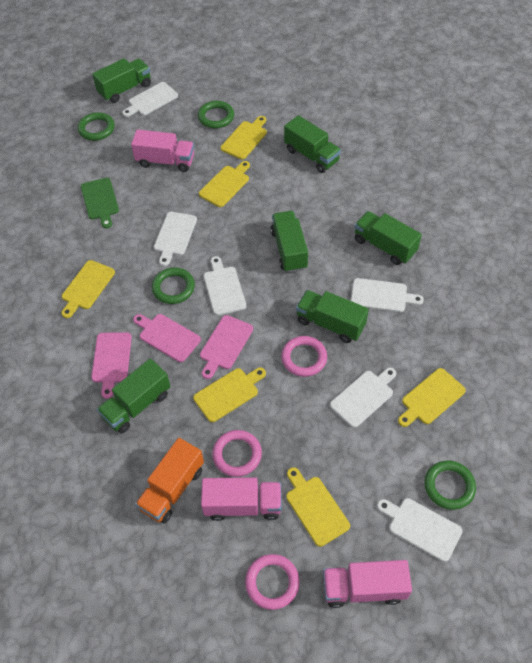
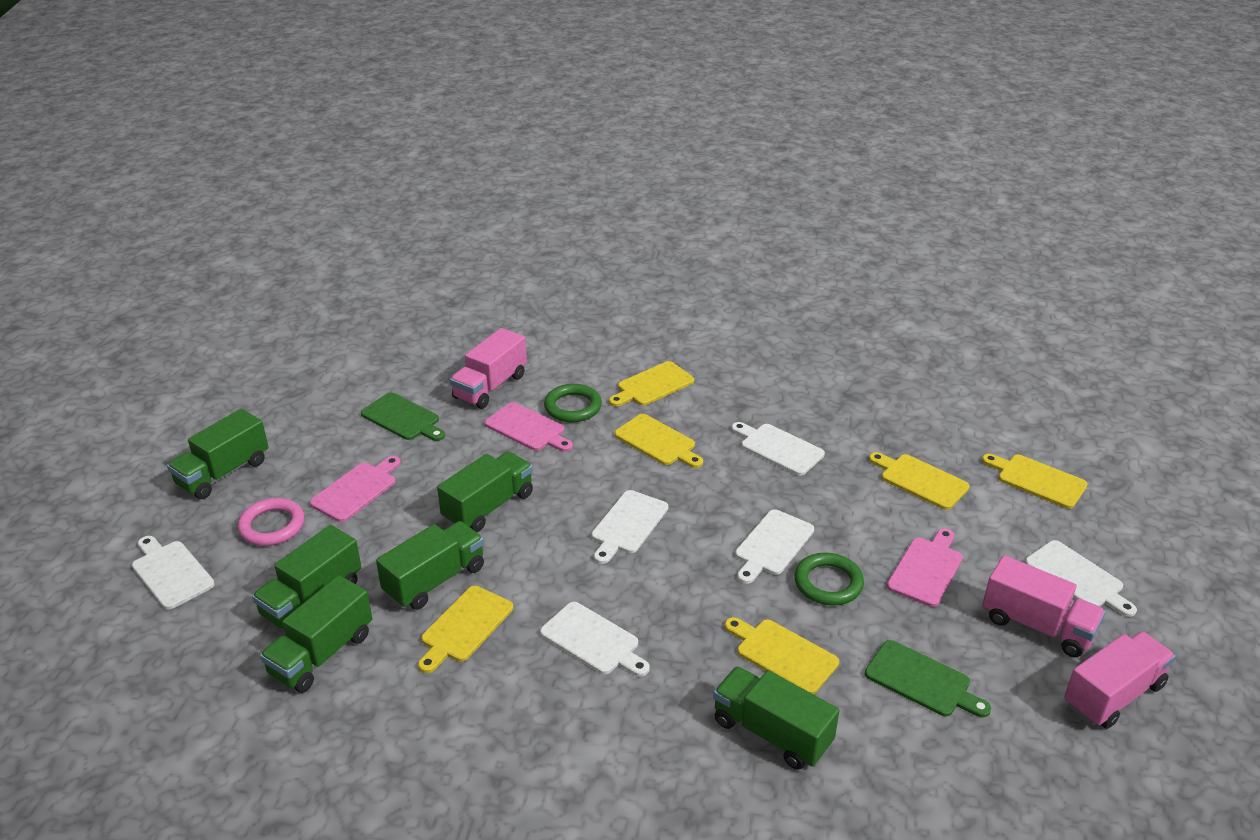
green cutting board: [81,178,119,228] = 1 -> [361,392,445,441] [865,640,991,717] = 2
green ring: [78,112,115,141] [152,268,195,304] [198,101,234,128] [424,461,476,510] = 4 -> [544,384,602,422] [794,553,864,606] = 2
orange truck: [135,438,204,524] = 1 -> none = 0
pink ring: [212,430,262,477] [245,554,300,610] [281,336,327,377] = 3 -> [237,498,305,546] = 1

